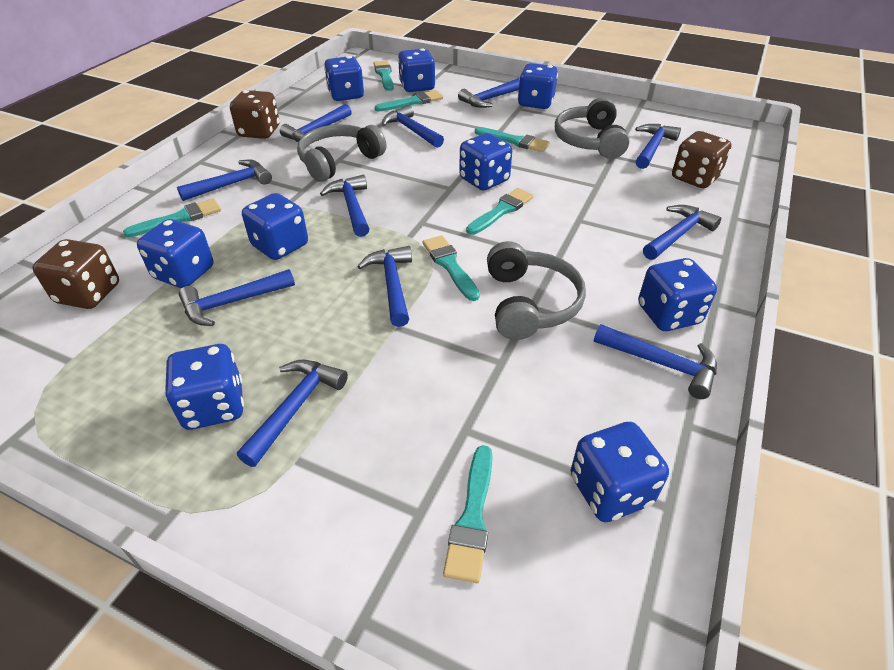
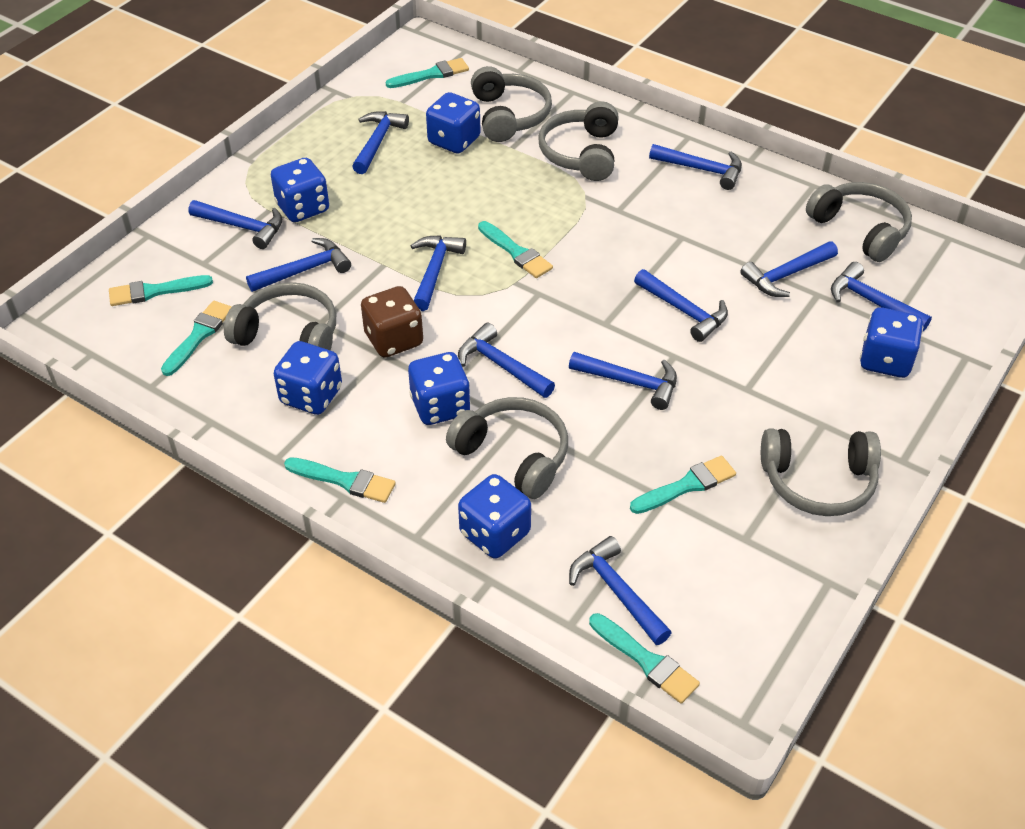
blue dice: [137,219,214,288] [165,344,244,430] [242,193,308,260] [324,56,364,101] [398,48,436,92] [459,133,512,191] [518,63,558,109] [571,422,669,522] [638,258,717,331] = 9 -> [271,158,329,222] [274,341,342,415] [408,352,471,425] [426,92,481,154] [458,474,531,559] [860,307,923,378] = 6
brown dice: [32,239,119,309] [230,90,280,139] [672,131,732,188] = 3 -> [361,286,423,358] = 1
grey headphones: [297,124,386,182] [487,241,586,340] [555,97,630,159] = 3 -> [224,282,336,350] [446,397,568,499] [471,66,552,142] [538,101,619,181] [761,428,881,516] [806,182,912,262] = 6

